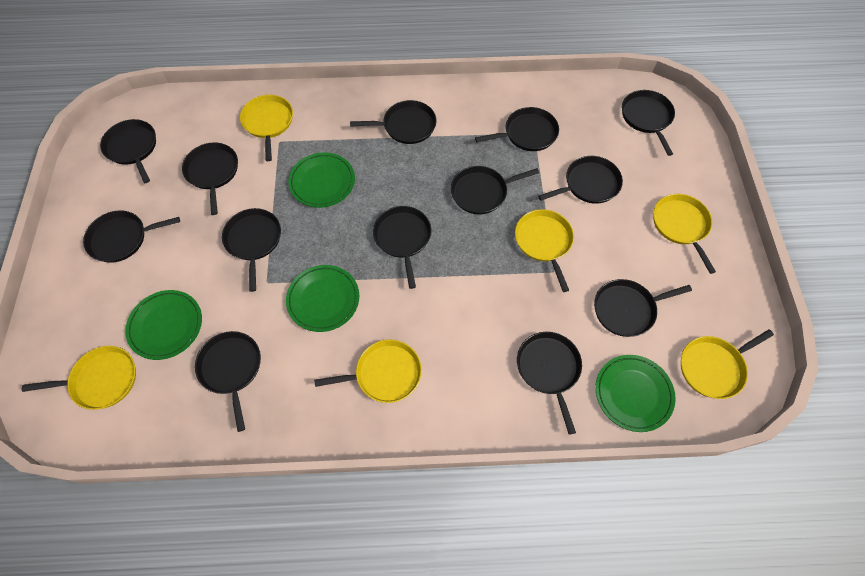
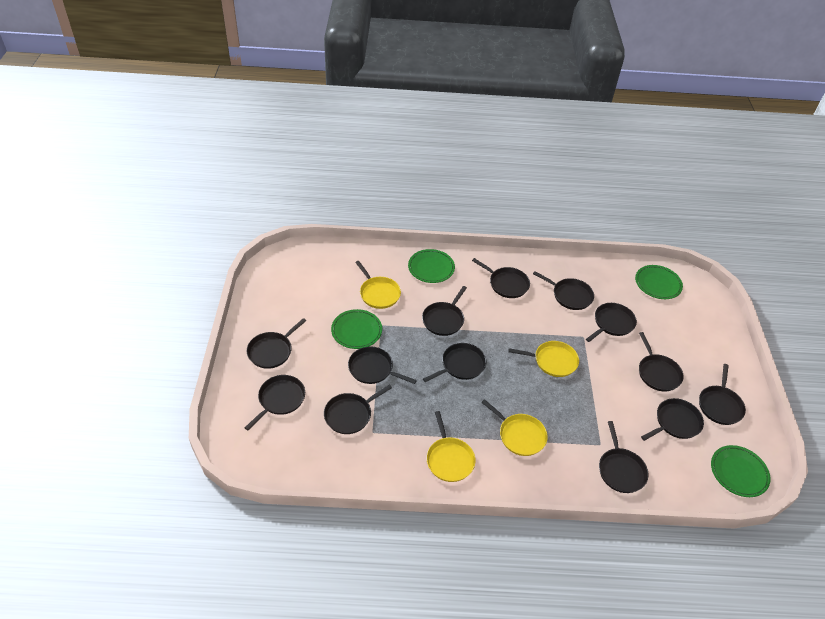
yellow pan: [22,346,136,410] [240,95,293,161] [314,340,422,403] [515,209,574,292] [653,194,716,274] [681,329,774,399] = 6 -> [355,261,401,309] [426,411,476,482] [481,399,548,456] [508,341,579,377] = 4

